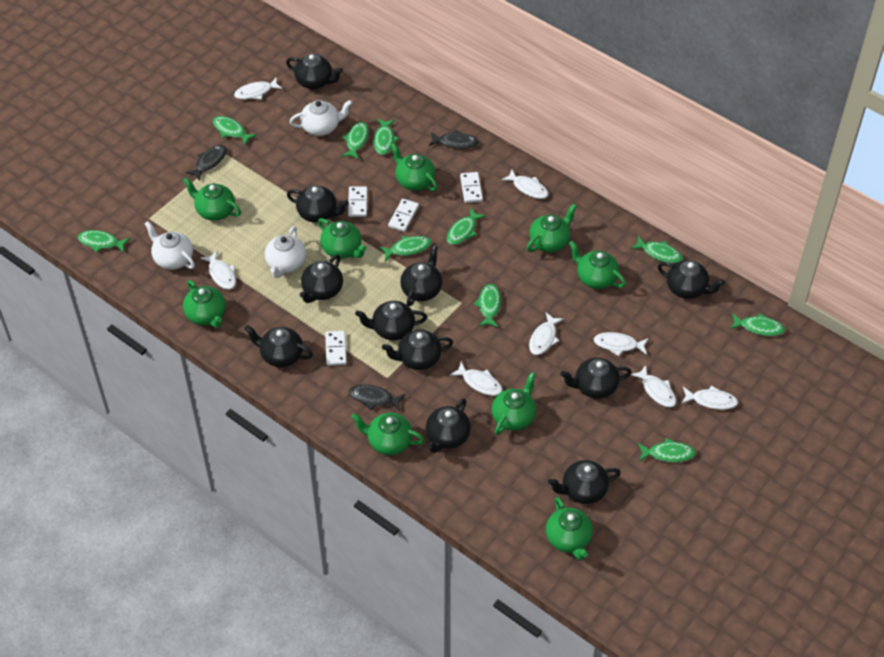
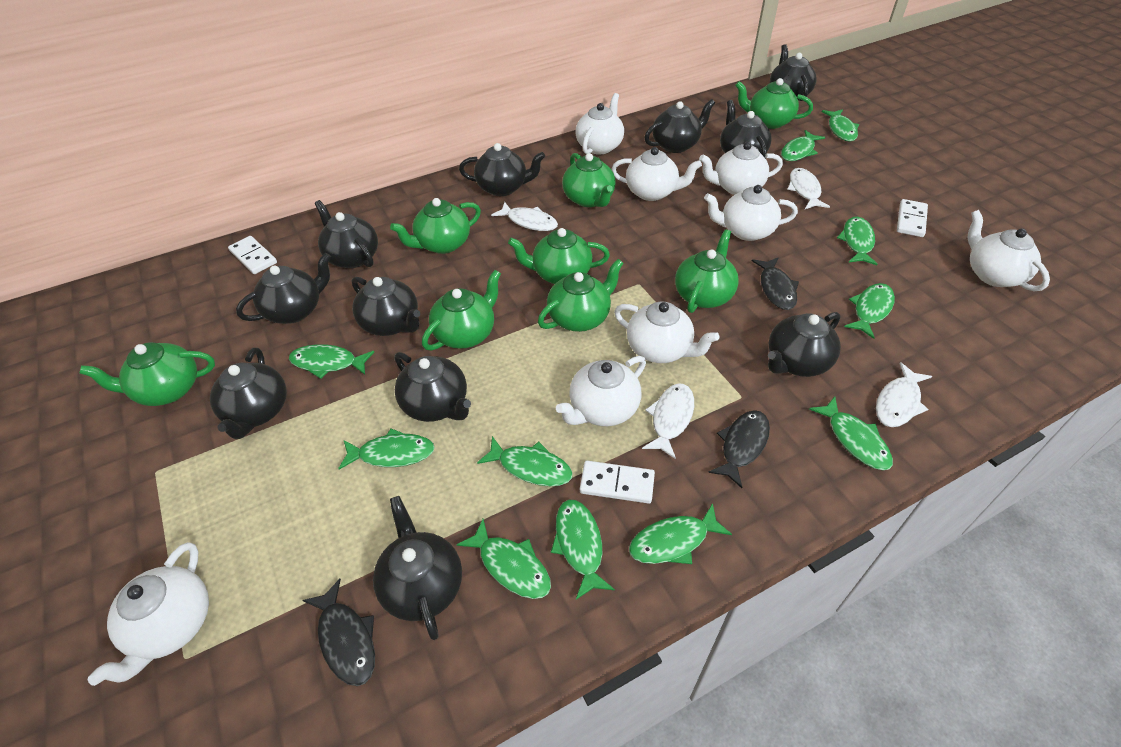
green fish: [78,230,130,253] [213,116,257,145] [341,122,369,160] [374,119,399,155] [379,236,432,261] [447,208,486,245] [474,284,501,327] [631,236,683,263] [638,438,696,463] [730,313,785,336] = 10 -> [289,344,374,379] [338,428,435,470] [457,519,551,599] [477,436,573,486] [551,500,615,599] [629,503,732,564] [781,130,825,161] [809,396,893,470] [821,109,859,142] [837,217,878,265] [844,283,895,339] = 11
green teapot: [183,177,241,221] [183,280,226,328] [318,218,367,259] [351,413,424,455] [391,143,437,191] [492,372,536,435] [527,204,577,252] [546,497,593,560] [569,241,626,289] = 9 -> [79,342,215,406] [390,198,481,254] [422,270,501,351] [508,228,610,284] [538,259,624,332] [562,153,616,207] [675,229,739,313] [735,78,813,129] = 8
white domino: [325,331,347,366] [348,186,367,217] [388,199,419,232] [460,172,483,203] = 4 -> [228,236,277,274] [580,461,655,504] [897,199,928,237] = 3
white fish: [200,251,236,290] [234,77,283,100] [450,362,503,396] [501,170,549,199] [529,312,564,355] [594,332,648,356] [630,365,676,408] [681,385,738,410] = 8 -> [491,202,558,231] [642,384,694,459] [787,168,830,209] [876,362,932,427] = 4
white teapot: [144,221,195,270] [265,226,306,278] [290,100,352,136] = 3 -> [87,542,209,686] [556,356,646,426] [575,93,624,155] [611,147,702,201] [614,301,719,363] [699,142,783,195] [704,185,798,241] [967,210,1050,291] = 8

